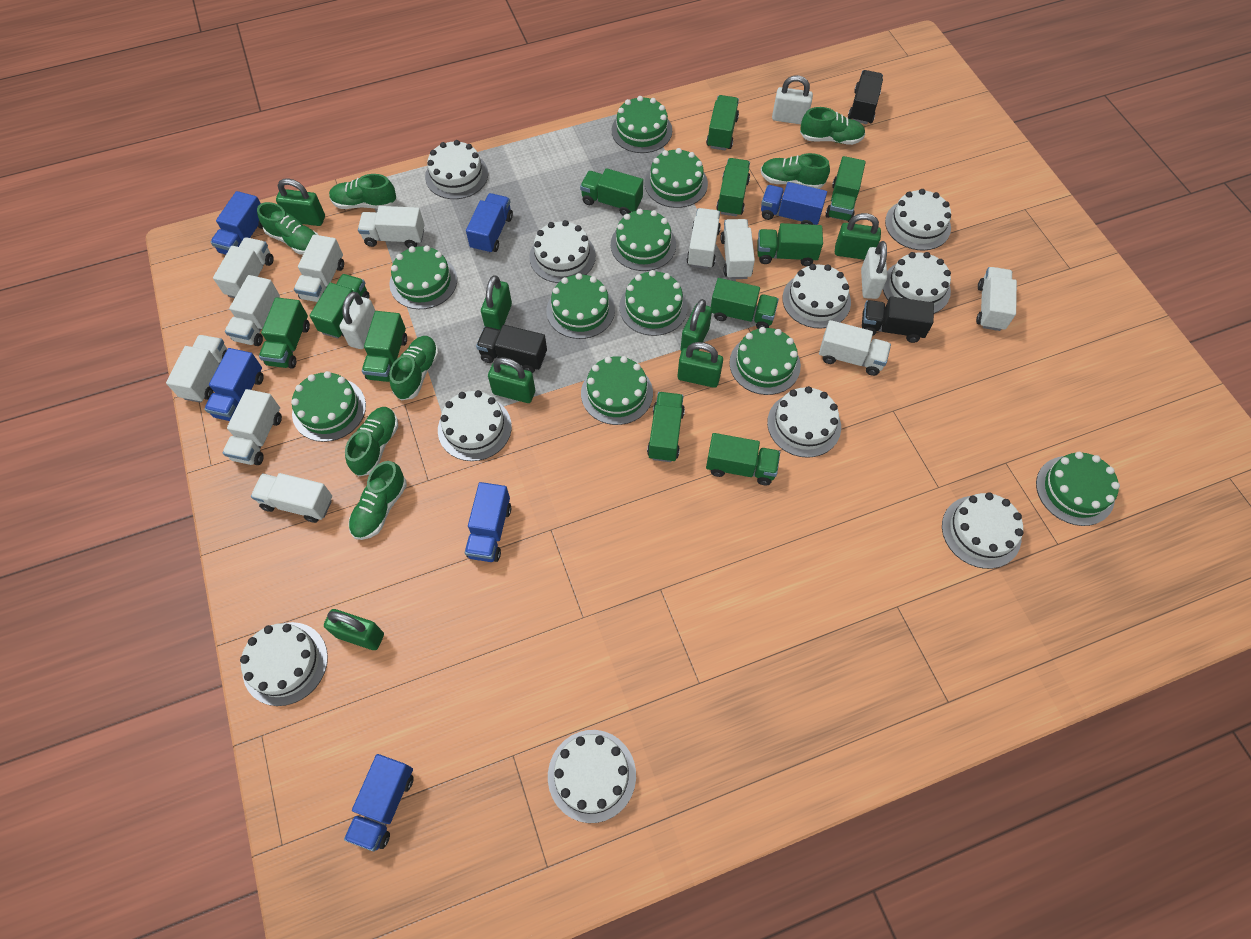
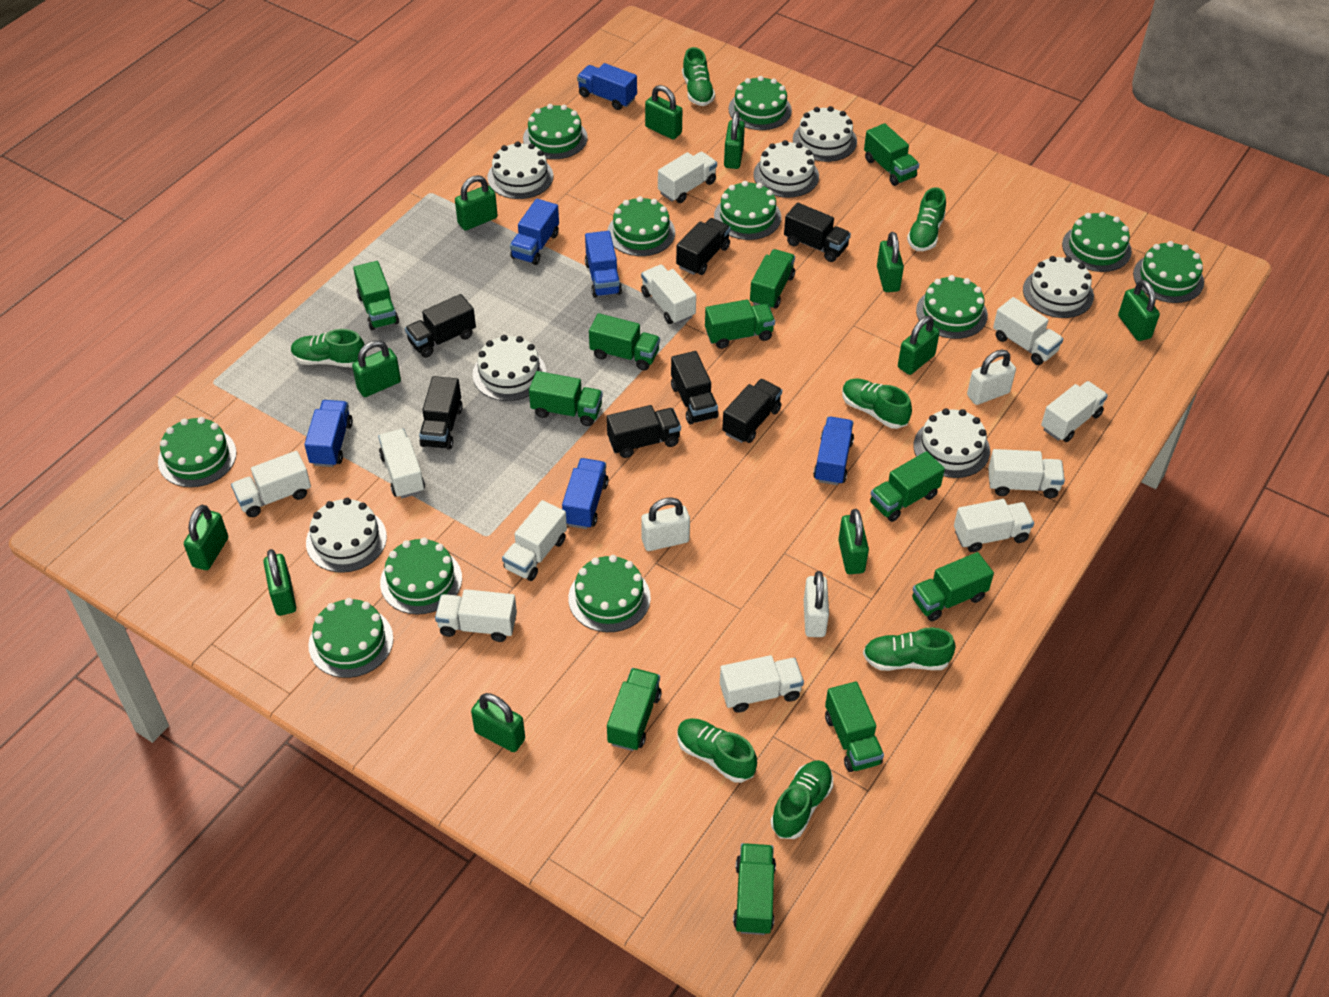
black truck: [476,325,547,373] [848,70,883,124] [862,296,934,343] = 3 -> [405,294,476,358] [419,376,463,450] [607,405,681,458] [671,351,718,425] [676,218,731,275] [722,379,782,443] [784,203,851,262] = 7
green cake: [291,371,366,442] [389,245,457,309] [546,273,615,339] [581,356,653,425] [611,96,672,153] [611,209,676,271] [619,270,688,336] [645,148,708,208] [729,327,801,395] [1036,452,1120,526] = 10 -> [158,417,237,487] [308,598,393,678] [380,538,462,615] [523,104,588,159] [568,555,651,632] [607,196,675,256] [714,181,781,240] [728,76,792,130] [916,275,988,339] [1062,212,1132,272] [1133,241,1204,303] = 11
green padlock: [276,178,325,226] [324,609,384,650] [481,275,512,330] [488,357,535,403] [677,342,723,388] [681,299,712,351] [835,213,881,260] = 7 -> [184,505,228,570] [264,549,296,616] [352,340,401,397] [455,175,498,230] [471,693,525,752] [645,85,682,139] [724,111,745,169] [838,509,869,574] [877,232,904,292] [898,316,940,375] [1118,280,1160,341] = 11
white cake: [240,622,328,706] [425,140,488,199] [438,390,512,461] [529,220,596,283] [548,730,636,823] [767,386,841,458] [783,264,851,329] [883,252,951,314] [885,189,951,251] [942,492,1023,569] = 10 -> [306,498,387,573] [473,335,546,401] [487,142,553,199] [753,140,819,198] [793,106,857,162] [913,408,990,478] [1023,256,1094,318] = 7

